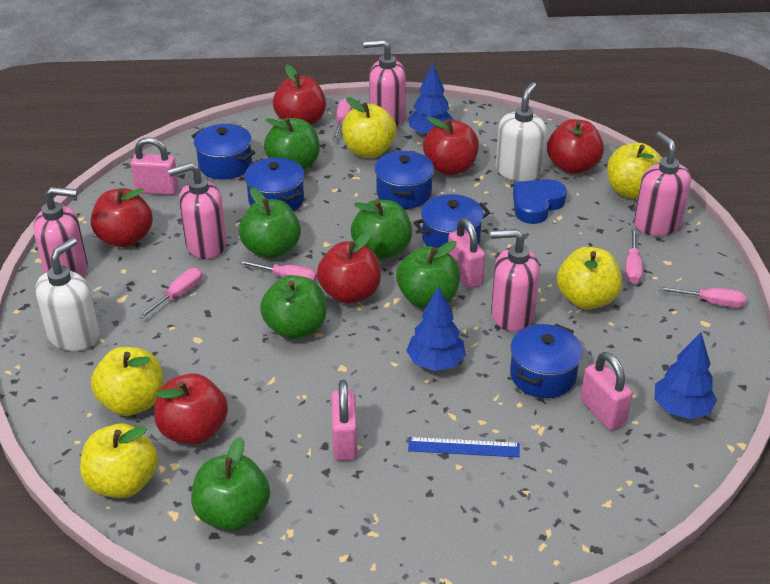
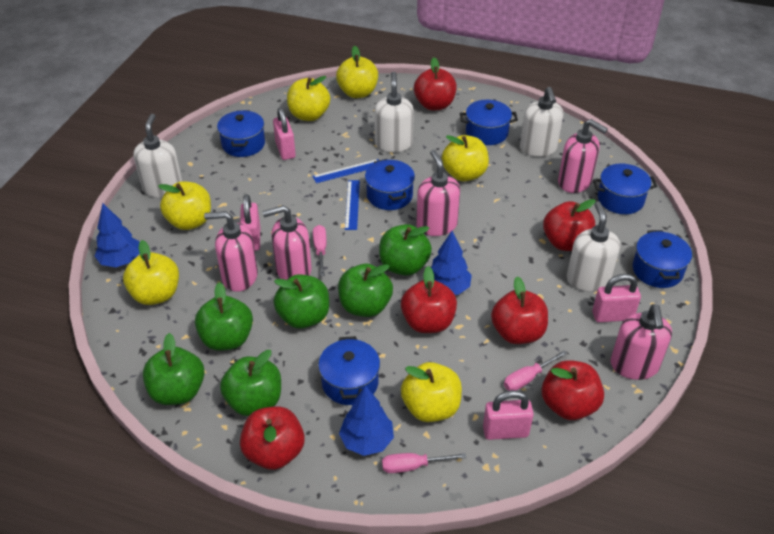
blue heart: [513,180,567,224] = 1 -> none = 0
blue pot: [192,124,255,180] [244,157,304,211] [375,151,434,209] [414,194,490,248] [510,324,582,398] = 5 -> [217,110,265,157] [318,336,380,405] [365,159,415,210] [460,100,518,145] [593,164,657,214] [632,230,692,288] = 6
blue ruler: [408,437,520,457] = 1 -> [312,159,379,183] [345,180,360,230] = 2
pink screwdriver: [138,268,202,319] [238,260,317,282] [332,98,353,140] [625,229,643,284] [658,286,746,308] = 5 -> [313,225,326,276] [382,453,467,473] [504,350,567,391] = 3
white soap dispenser: [35,238,100,351] [496,82,547,182] = 2 -> [134,114,182,198] [374,72,414,152] [520,87,564,157] [567,201,620,292] = 4
yellow apple: [80,424,158,498] [91,347,163,416] [342,97,397,158] [557,247,622,309] [607,143,662,199] = 5 -> [123,240,179,305] [158,181,211,230] [287,76,330,121] [336,46,378,98] [401,362,462,422] [442,135,489,181] = 6

